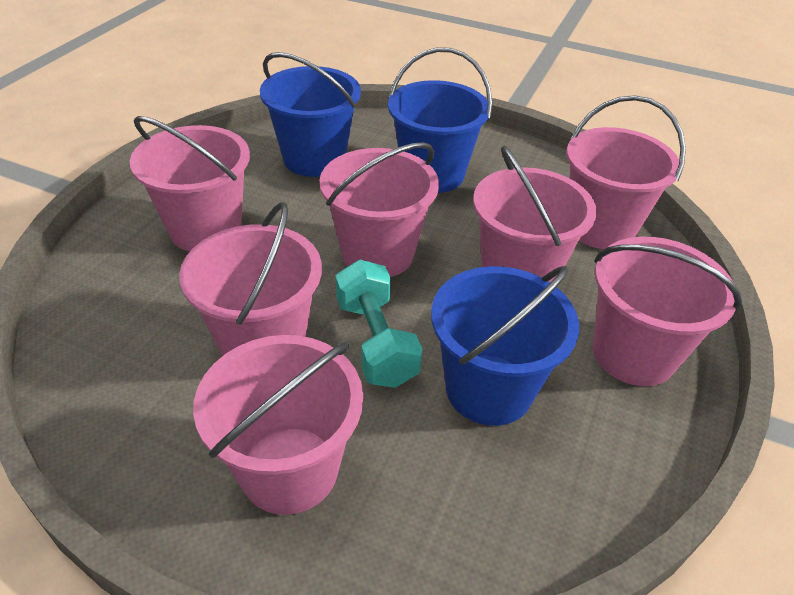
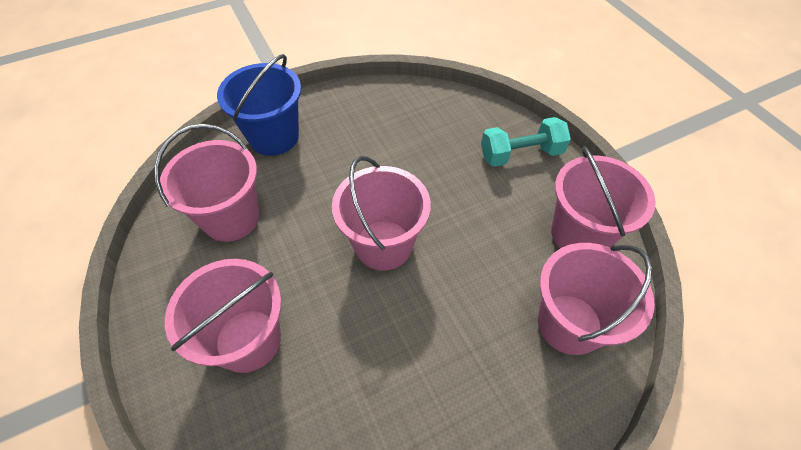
blue bucket: [260,52,361,177] [388,47,492,193] [431,266,579,426] = 3 -> [217,54,301,156] = 1
pink bucket: [130,116,250,251] [179,202,322,356] [193,335,363,515] [320,142,439,277] [473,146,597,283] [567,95,686,249] [593,237,742,386] = 7 -> [154,124,259,242] [165,259,282,373] [332,156,431,271] [538,243,655,355] [551,146,656,248] = 5

